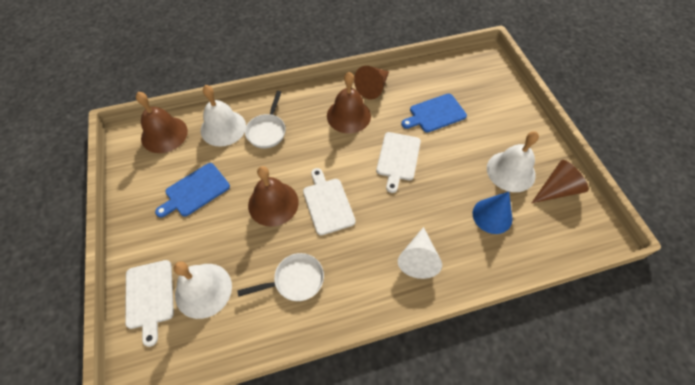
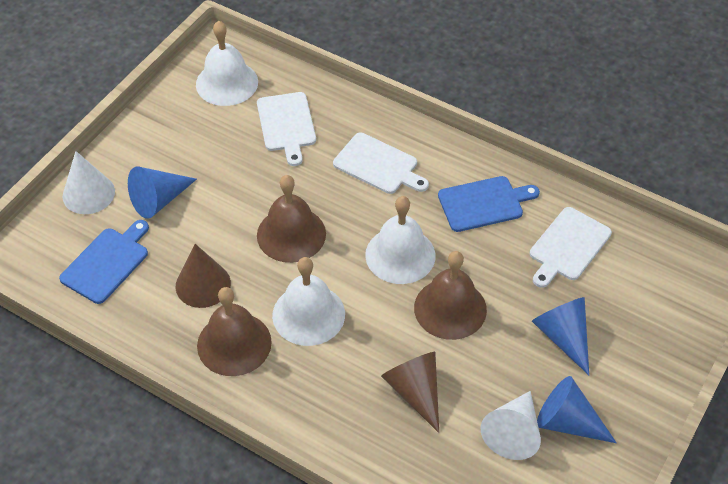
blue cone: [473,192,513,234] = 1 -> [128,167,197,219] [532,297,589,375] [537,376,617,443] = 3
white cone: [398,227,442,279] = 1 -> [63,151,115,214] [481,391,541,460] = 2
white pan: [237,253,324,301] [245,91,286,148] = 2 -> none = 0

